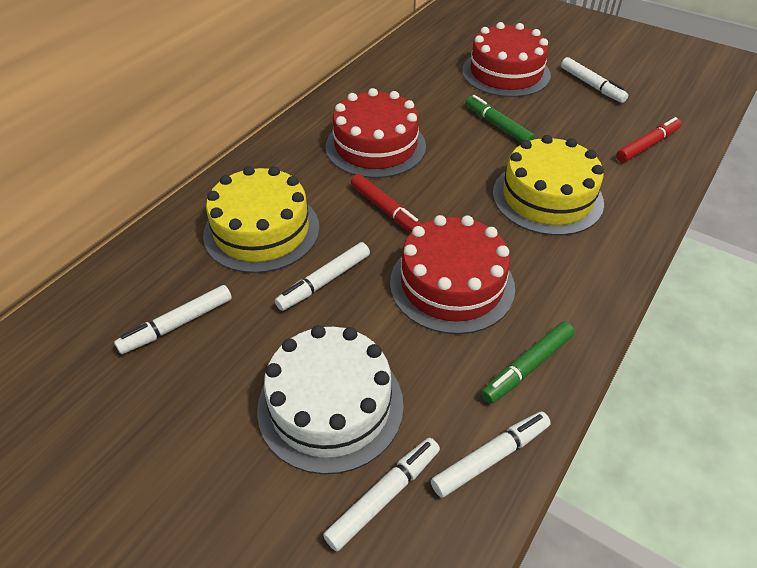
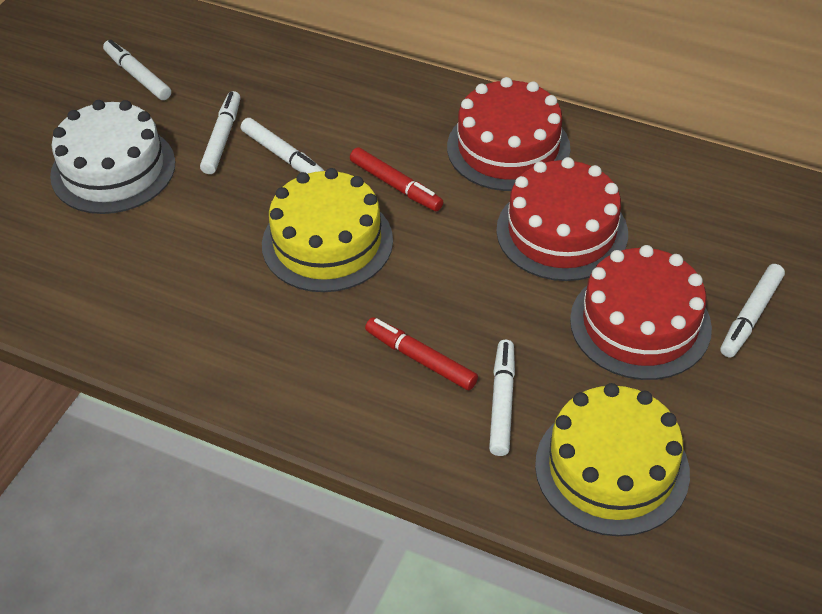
green marker: [465,95,535,142] [481,322,575,404] = 2 -> none = 0

